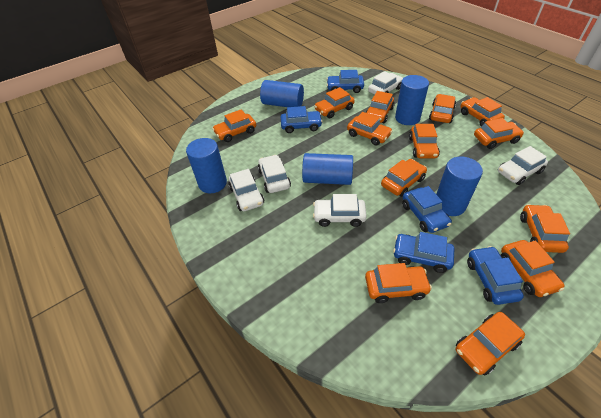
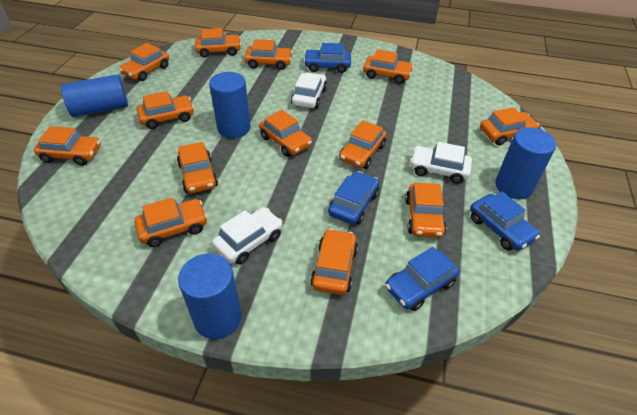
blue car: [281,106,323,133] [326,70,364,93] [393,232,454,273] [402,186,452,233] [467,246,524,305] = 5 -> [304,43,351,73] [328,171,379,225] [385,247,459,311] [470,191,540,251] = 4
blue cylinder: [186,138,227,193] [260,80,304,107] [302,153,353,185] [395,75,429,125] [436,157,483,216] = 5 -> [61,75,128,117] [178,254,242,339] [209,72,251,138] [495,127,556,199] = 4
white car: [229,169,264,211] [258,155,291,193] [313,194,367,227] [368,71,403,95] [498,146,548,185] = 5 -> [212,207,283,265] [291,72,327,109] [410,142,472,184] = 3

